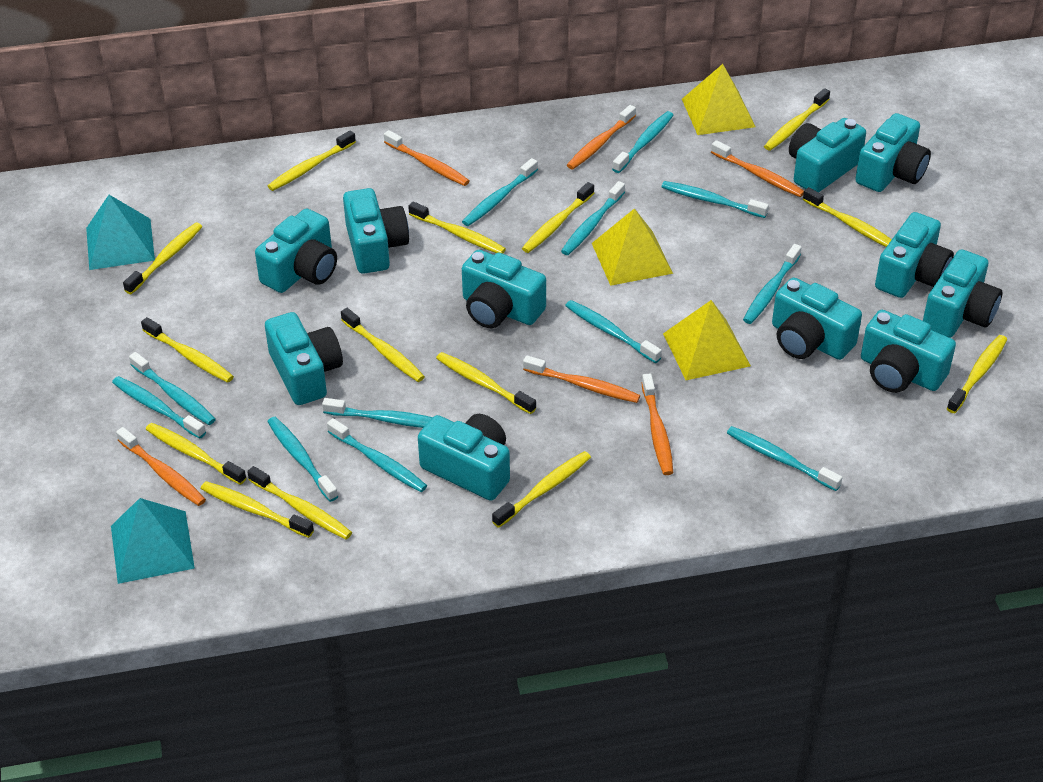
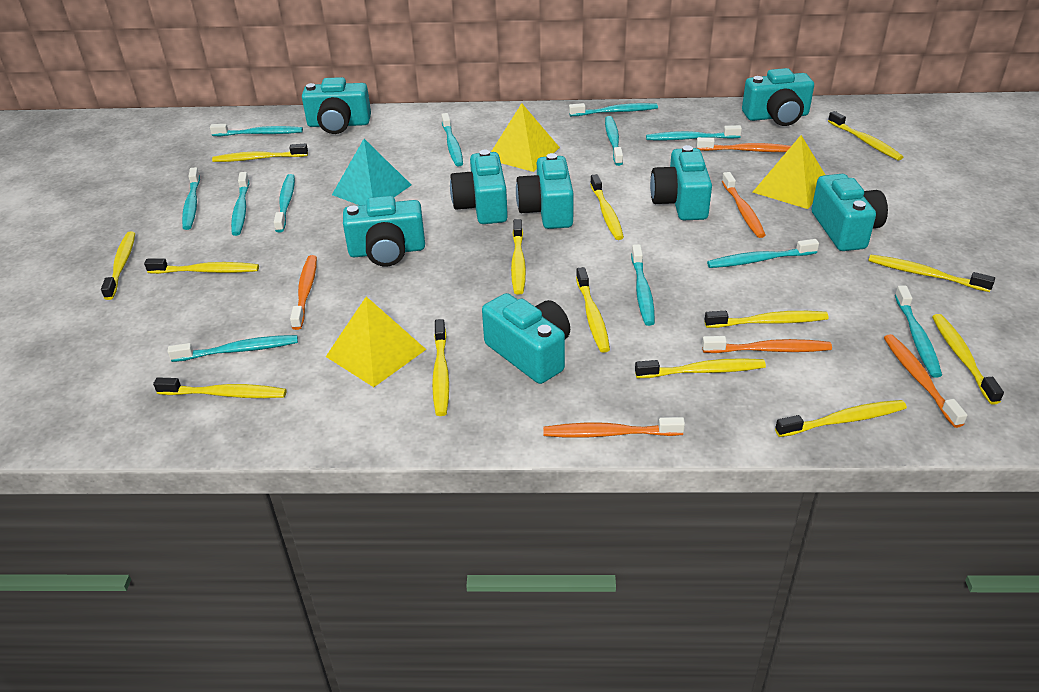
turquoise camera: [255,209,337,293] [265,312,343,405] [343,188,409,274] [418,414,510,501] [462,250,546,328] [772,278,862,360] [789,118,866,192] [855,113,931,192] [861,310,956,393] [875,212,954,298] [923,249,1002,338] = 11 -> [302,77,371,134] [343,196,425,266] [450,150,508,224] [482,293,570,384] [516,153,574,229] [650,145,712,220] [742,68,814,126] [812,174,888,251] = 8
turquoise pyramid: [86,195,155,270] [111,498,195,584] = 2 -> [332,139,411,205] = 1

